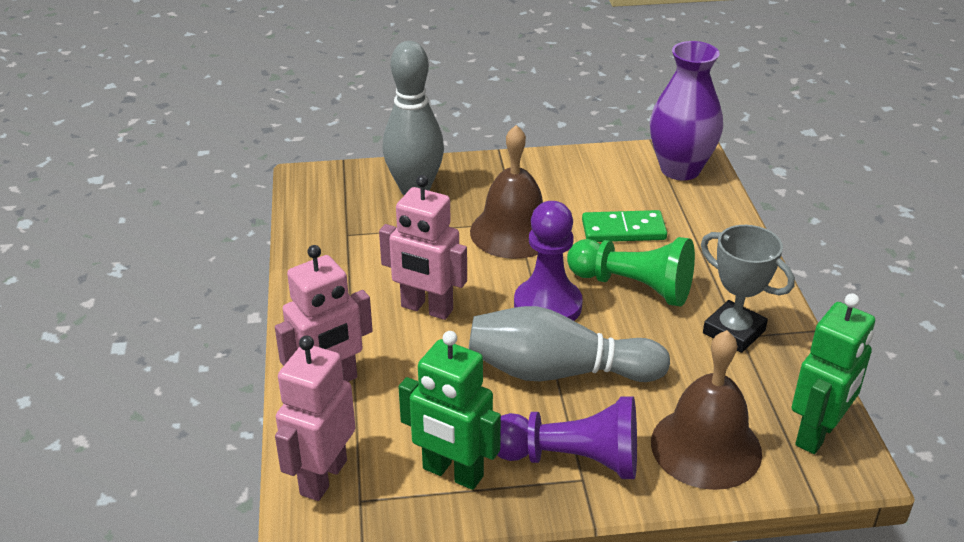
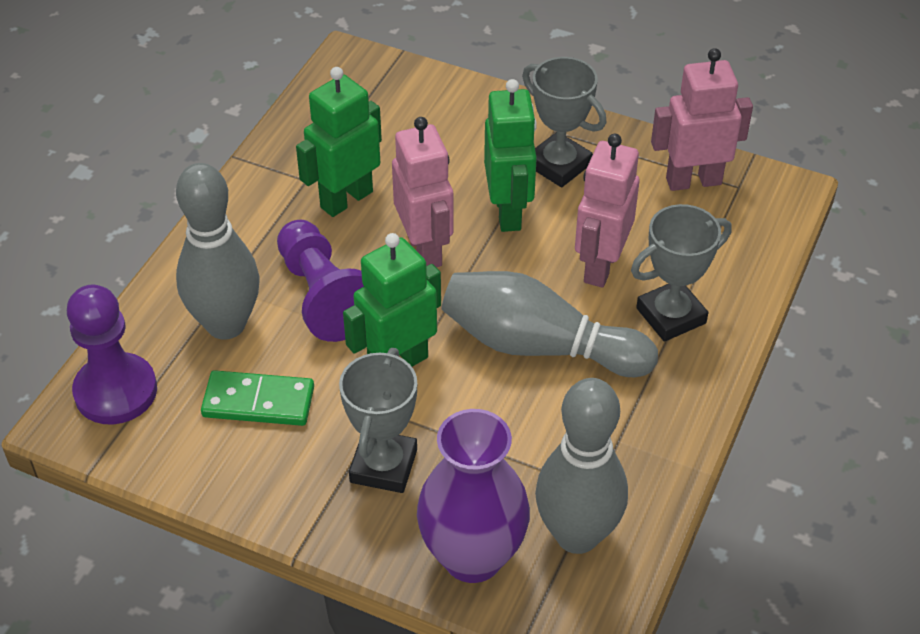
brown bell: [470,125,543,259] [651,330,762,490] = 2 -> none = 0
green pawn: [567,237,695,307] = 1 -> none = 0
green robot: [399,331,501,490] [792,293,875,454] = 2 -> [296,67,382,217] [343,233,441,367] [484,79,537,232] = 3
grey bowling pin: [383,41,444,195] [469,306,670,382] = 2 -> [176,163,260,340] [441,271,658,377] [535,378,628,554] = 3
grey trophy: [701,225,795,353] = 1 -> [339,348,417,493] [522,57,606,187] [631,204,731,342] = 3

